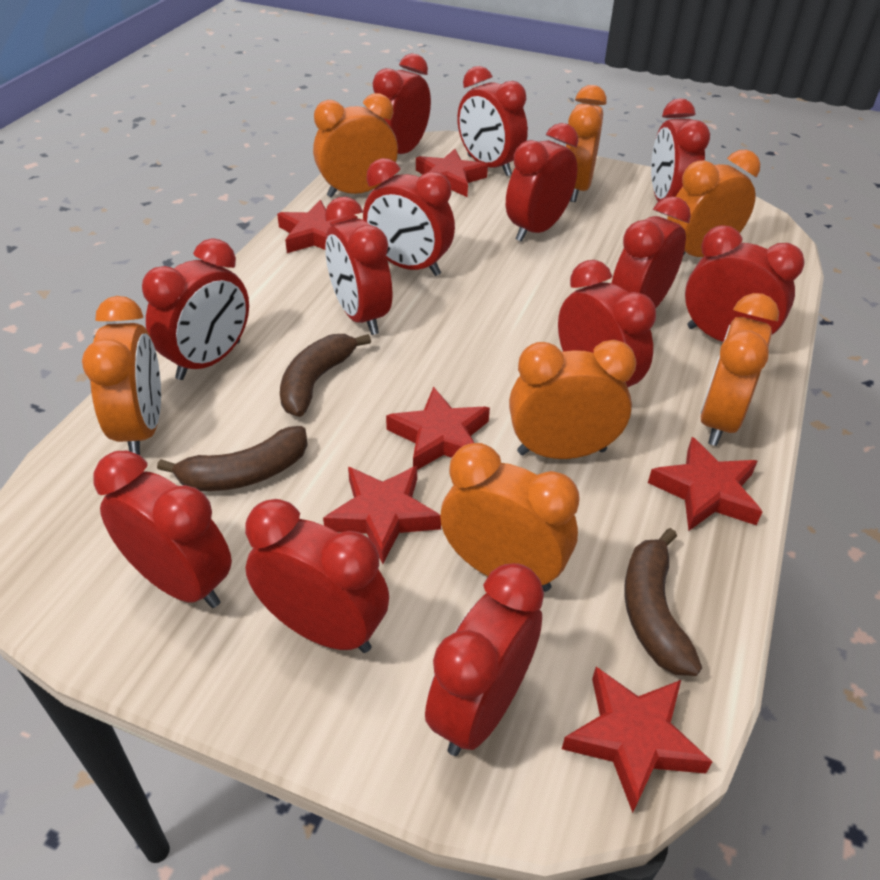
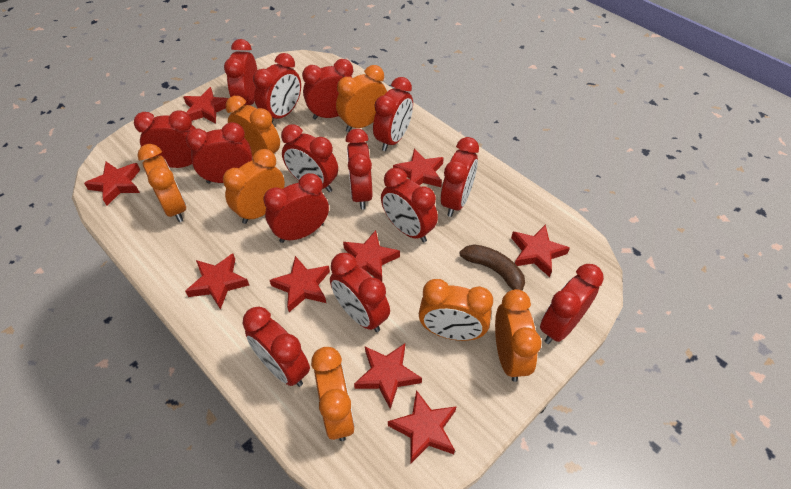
brown banana: [157,426,308,491] [280,334,371,417] [624,528,702,676] = 3 -> [460,244,525,291] = 1
red clock: [93,450,232,608] [142,238,249,380] [245,499,389,653] [325,197,393,335] [363,158,455,276] [373,53,431,154] [425,563,544,756] [457,66,528,176] [506,123,578,242] [558,260,656,387] [612,196,691,308] [651,98,710,202] [685,225,805,342] = 13 -> [134,110,196,168] [186,122,253,184] [224,39,257,105] [243,306,310,387] [253,53,301,123] [263,173,329,243] [281,125,338,192] [302,59,353,120] [330,253,390,332] [346,129,372,210] [373,77,413,151] [381,168,438,242] [441,137,479,217] [540,264,604,344] = 14
red star: [277,200,358,253] [323,466,441,564] [386,387,490,470] [416,149,488,197] [562,667,713,813] [648,437,762,531] = 6 -> [84,162,140,206] [183,87,229,124] [185,253,249,310] [270,256,330,312] [343,230,400,281] [354,343,422,409] [388,390,457,464] [393,149,444,187] [511,224,570,277] = 9

